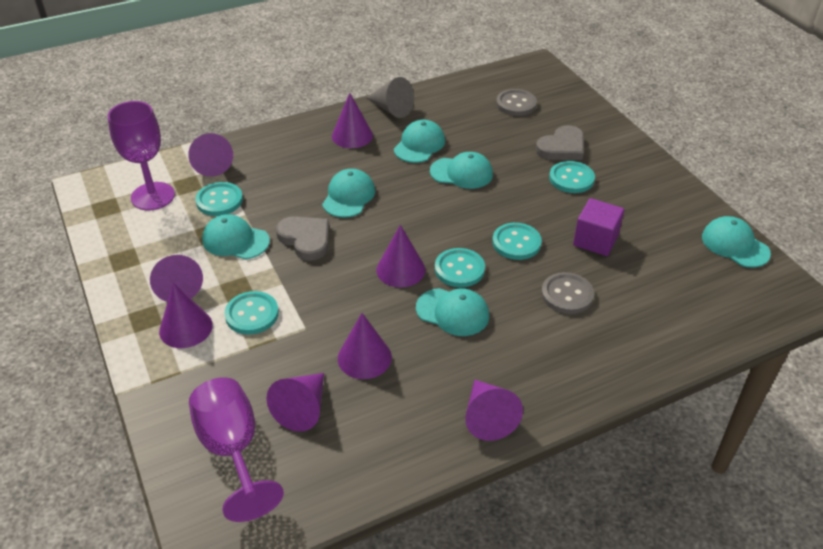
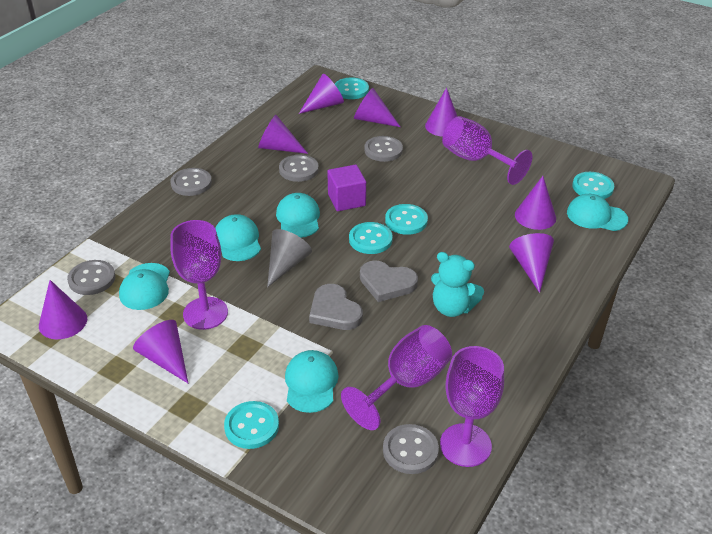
grey button: [496,89,537,116] [541,272,594,314] = 2 -> [67,260,115,295] [171,168,212,196] [279,155,319,182] [364,136,403,162] [383,424,439,474] = 5
purple goblet: [107,101,175,210] [189,377,284,522] = 2 -> [170,220,228,330] [341,325,452,430] [440,346,504,467] [442,116,532,185] = 4
turquoise cap: [202,214,270,259] [322,169,375,218] [394,120,445,163] [416,288,489,336] [430,152,493,189] [702,216,771,268] = 6 -> [119,263,170,310] [215,214,261,261] [276,193,320,238] [285,350,339,413] [567,194,628,231] = 5
turquoise teddy bear: none = 0 -> [431,252,484,317] = 1

